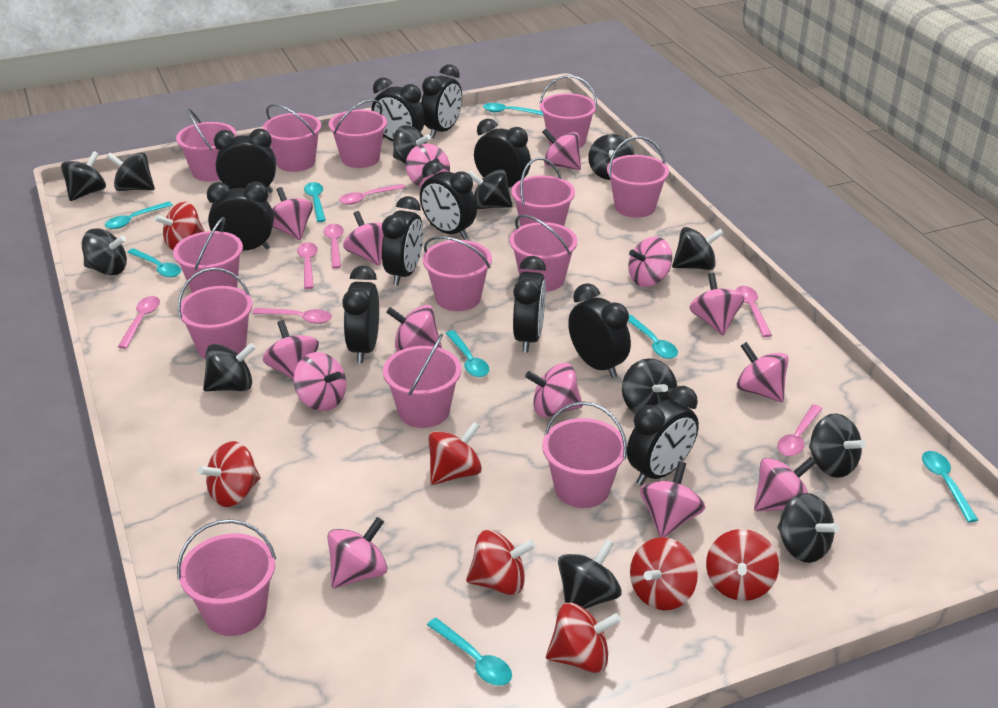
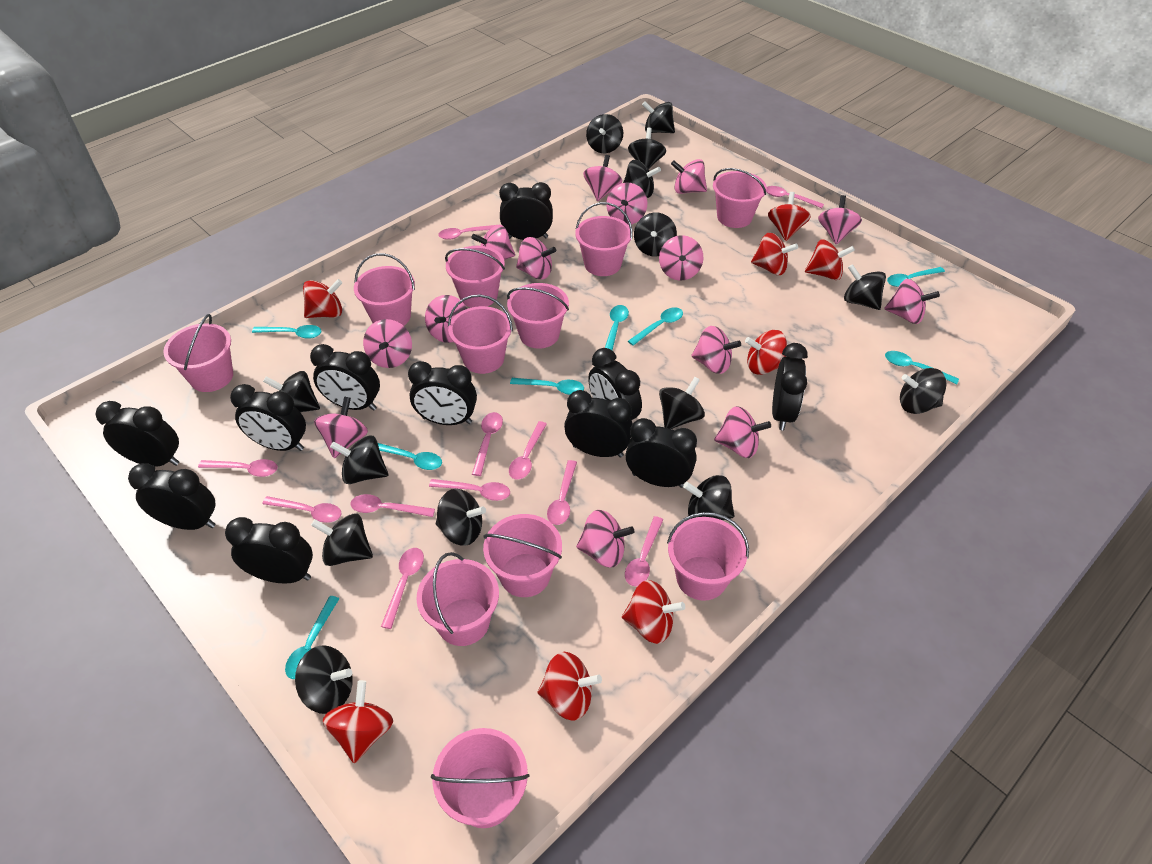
black spinning top: [61,151,106,201] [82,228,127,276] [107,152,155,191] [203,343,256,391] [393,125,431,164] [468,169,513,209] [558,539,622,609] [588,134,635,180] [622,359,677,414] [672,227,724,270] [777,493,840,563] [809,413,866,478] = 12 -> [263,371,320,412] [295,645,353,714] [311,513,373,566] [330,436,389,484] [436,489,486,546] [586,114,623,153] [623,160,661,198] [628,128,666,169] [634,213,677,256] [642,101,675,133] [659,377,705,429] [683,475,735,520] [844,264,886,310] [900,368,947,414] = 14
pink bucket: [173,217,243,293] [176,108,236,182] [177,519,276,636] [178,268,253,360] [262,104,321,172] [329,99,387,168] [383,334,461,428] [423,236,492,311] [510,214,577,292] [511,158,575,226] [539,75,597,148] [542,401,627,508] [607,136,669,218] = 13 -> [163,314,233,392] [354,253,415,326] [416,552,499,646] [431,728,529,828] [445,246,505,308] [448,294,513,374] [483,514,562,597] [507,283,569,349] [576,202,633,276] [667,512,749,601] [713,168,767,228] = 11
pink spoon: [118,296,160,349] [252,308,332,324] [297,242,318,289] [324,224,344,269] [339,184,406,205] [735,286,772,337] [777,405,822,456] = 7 -> [198,459,278,477] [262,496,342,523] [350,494,435,517] [381,548,424,629] [429,479,510,501] [438,225,495,240] [472,412,503,476] [509,421,547,480] [547,460,577,525] [625,516,663,586] [766,186,824,208] = 11
red spinning top: [154,202,205,250] [198,441,261,507] [428,422,482,485] [466,530,535,595] [546,603,621,673] [630,537,698,610] [706,529,779,601] = 7 -> [303,279,342,318] [323,680,393,763] [538,652,602,721] [622,580,685,644] [745,330,787,375] [751,233,798,275] [768,192,811,241] [805,239,855,280] = 8

